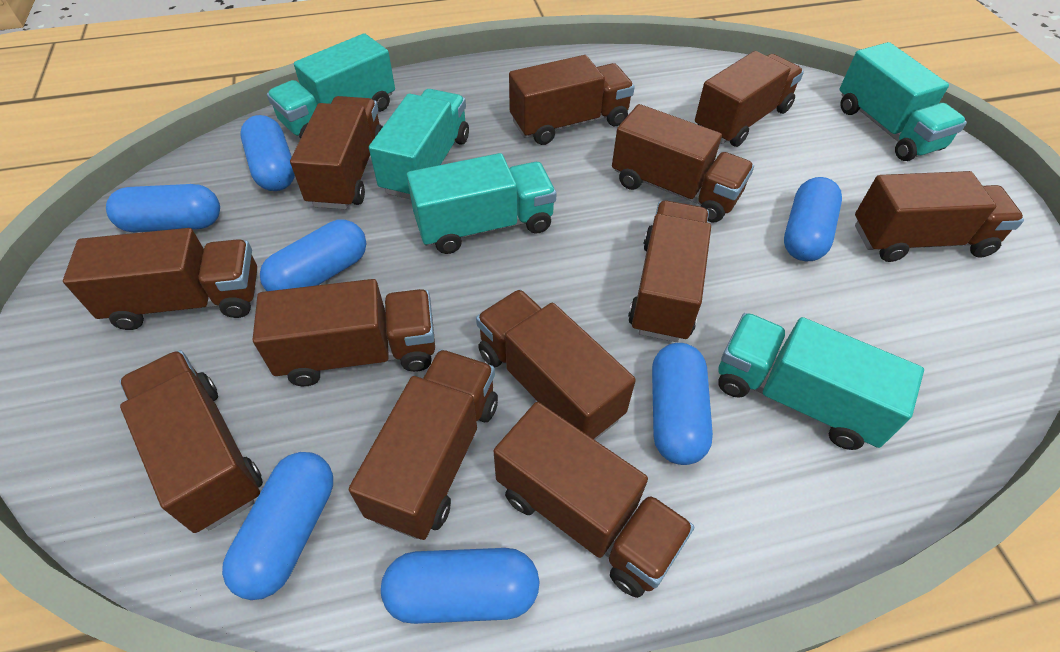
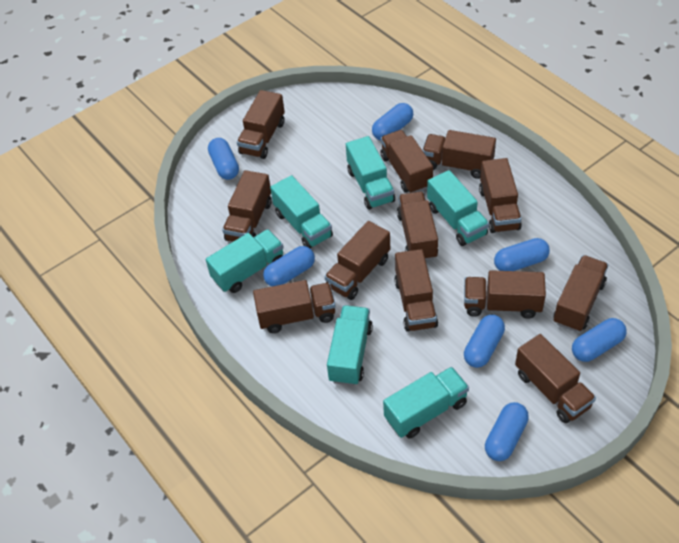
turquoise truck: [267,33,395,139] [369,89,469,199] [407,153,557,254] [718,313,924,450] [839,42,967,161] = 5 -> [206,229,284,293] [270,175,333,249] [327,305,373,386] [346,136,395,210] [383,367,469,439] [427,170,489,246] = 6

